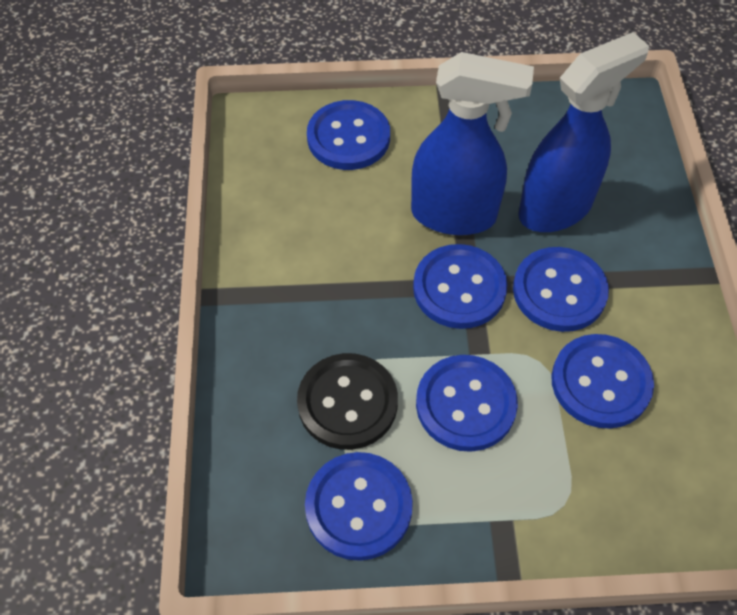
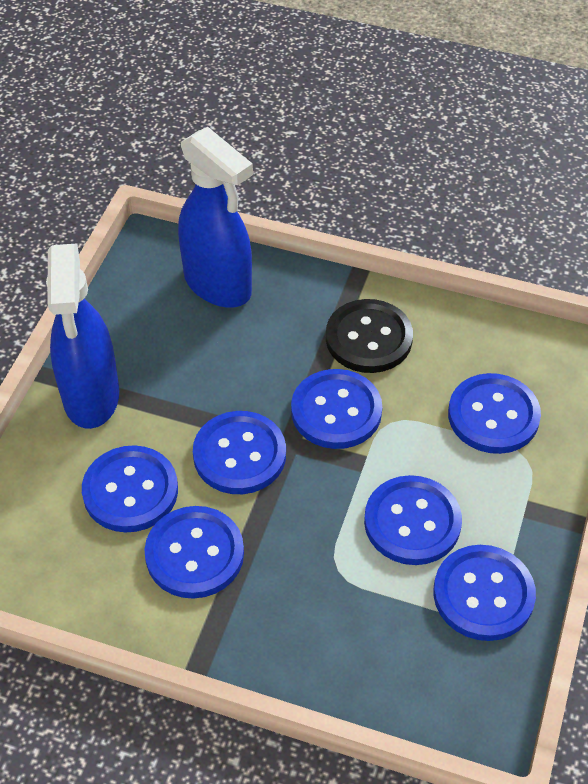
blue button: [305,452,413,561] [307,100,390,170] [413,244,507,329] [416,355,518,452] [513,247,609,332] [551,334,654,429] = 6 -> [82,445,178,532] [145,506,244,599] [193,411,286,494] [291,369,382,449] [364,475,462,565] [433,545,536,641] [448,373,541,454] = 7

